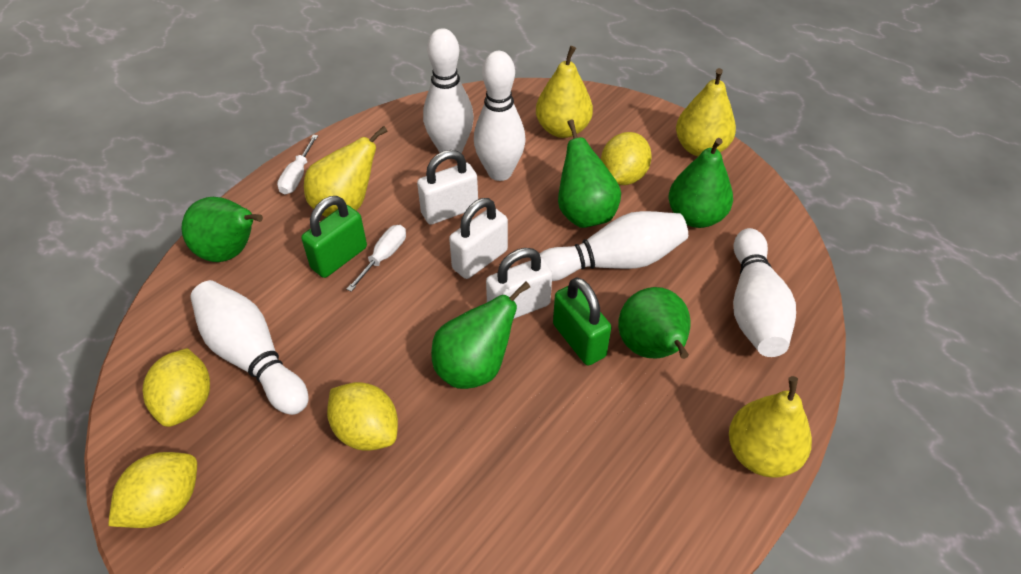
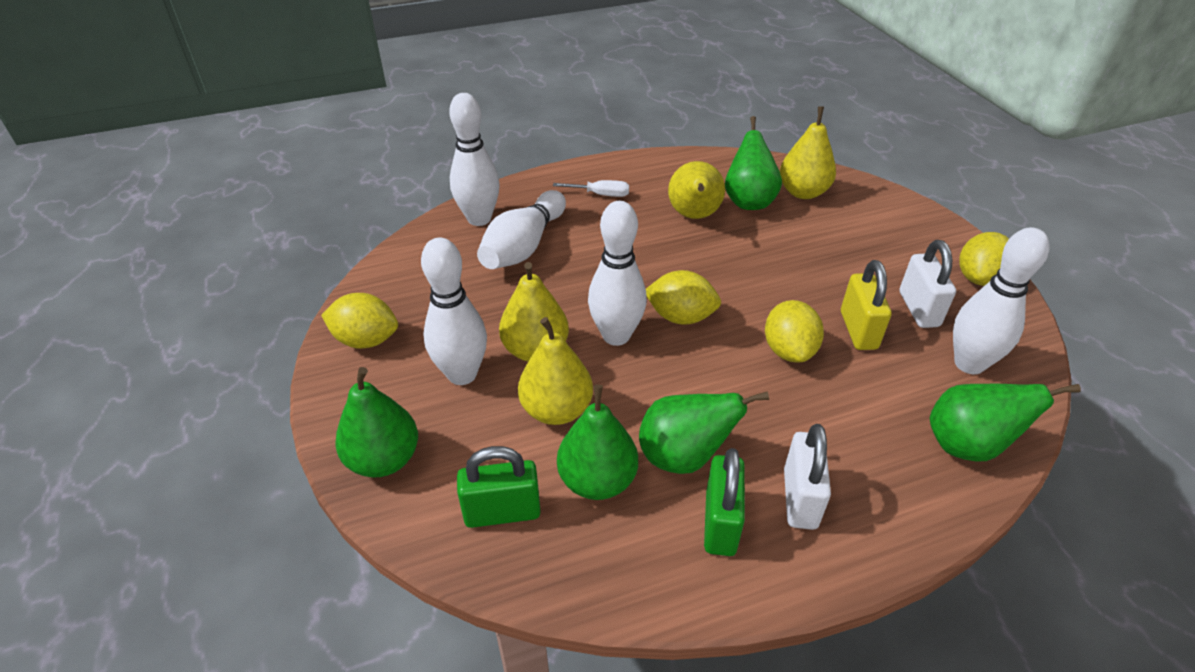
white padlock: [417,150,478,225] [449,198,508,279] [486,248,552,319] = 3 -> [784,424,831,530] [899,240,956,328] = 2
white screwdriver: [277,135,318,195] [346,225,406,292] = 2 -> [553,180,629,197] = 1
yellow padlock: none = 0 -> [841,260,892,350] = 1

